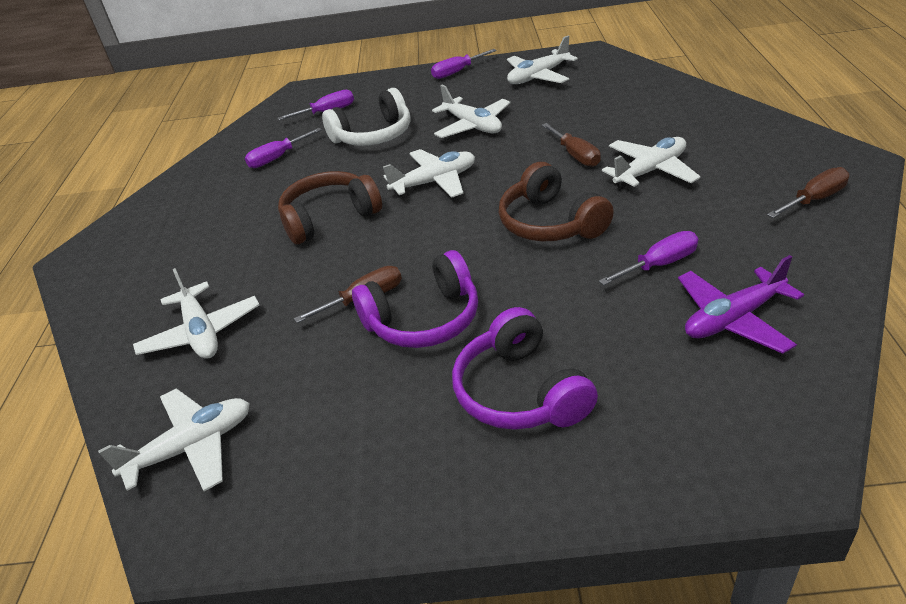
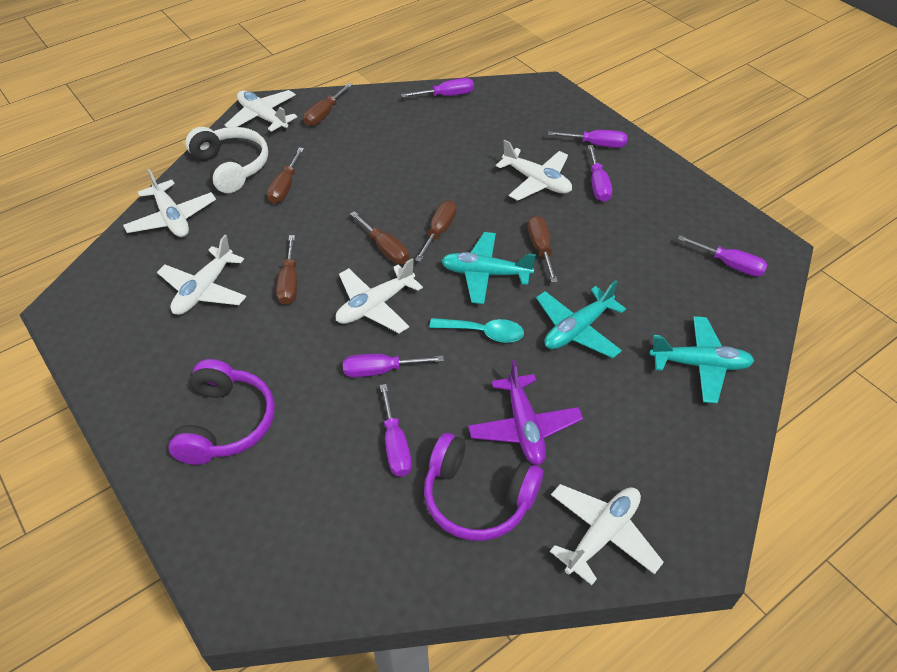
brown headphones: [278,171,382,244] [499,162,614,242] = 2 -> none = 0
brown screwdriver: [294,266,402,323] [542,123,601,167] [767,167,849,218] = 3 -> [267,148,304,204] [276,235,297,305] [303,83,353,126] [350,211,409,264] [415,200,456,262] [528,215,558,283] = 6
purple screwdriver: [245,128,322,168] [278,90,354,120] [431,49,497,79] [599,231,698,285] = 4 -> [343,354,444,378] [380,384,412,477] [401,78,474,97] [548,130,627,148] [588,145,612,202] [678,236,768,277] = 6
turquoise plane: none = 0 -> [441,232,536,304] [536,280,626,358] [650,316,754,403] = 3
turquoise spoon: none = 0 -> [429,318,524,343] = 1

